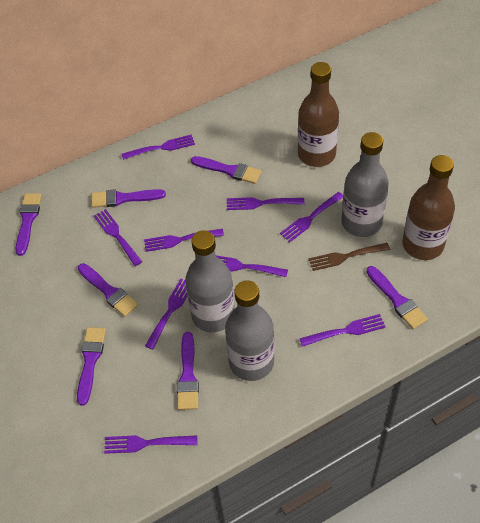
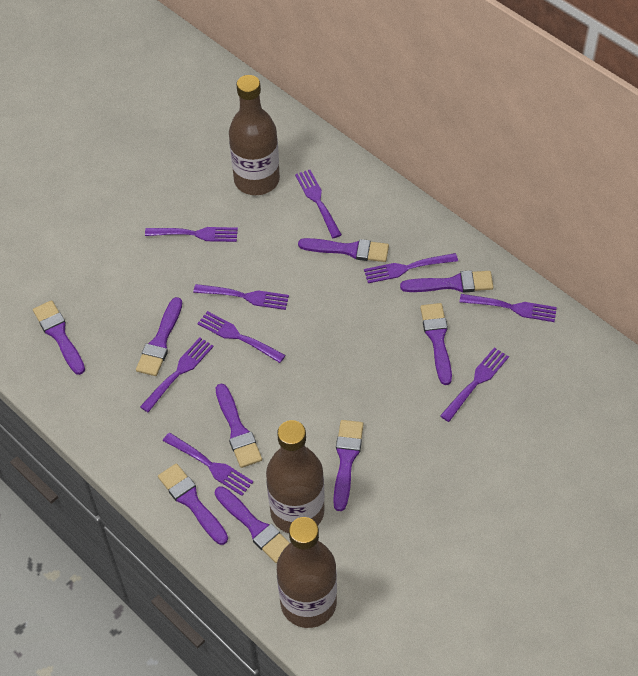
brown bottle: [298,62,339,167] [402,155,455,260] = 2 -> [229,75,280,195] [266,420,325,533] [277,517,337,628] = 3
brown fork: [309,243,390,271] = 1 -> none = 0
grey bottle: [185,230,235,332] [225,280,274,381] [341,132,389,237] = 3 -> none = 0
purple brush: [16,193,42,256] [77,327,106,406] [78,263,138,317] [91,189,166,208] [177,332,199,410] [191,156,261,184] [367,266,428,329] = 7 -> [33,300,85,375] [136,297,182,376] [158,463,228,545] [215,486,290,563] [216,384,262,468] [298,238,389,262] [333,420,364,511] [400,271,493,292] [420,303,452,385] = 9

